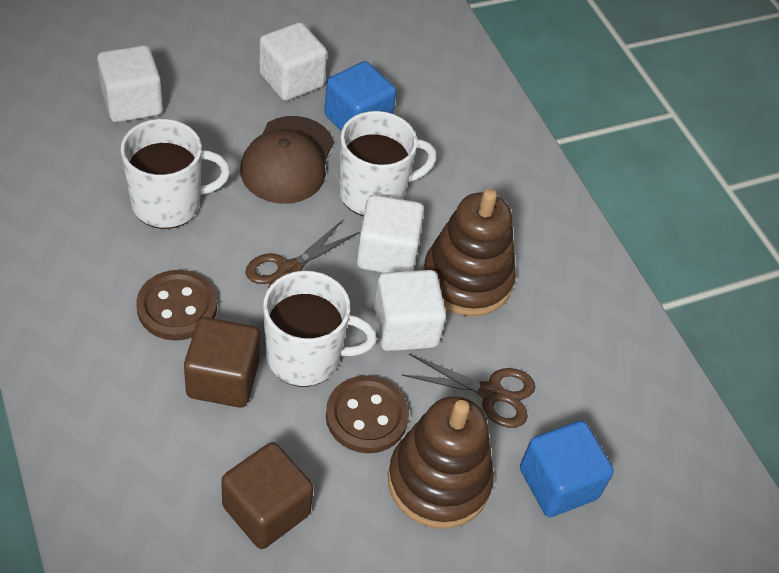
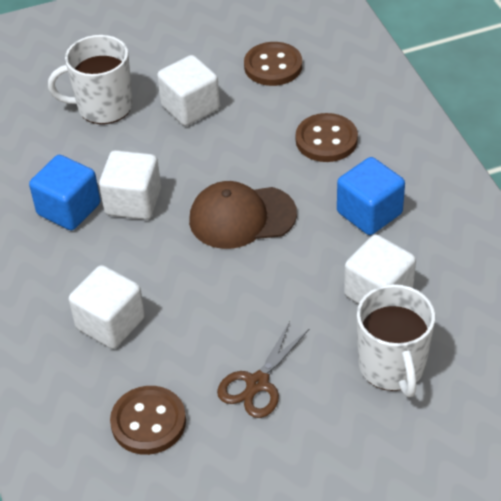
brown button: [136,270,217,341] [326,376,409,453] = 2 -> [110,386,186,455] [244,42,302,86] [296,113,358,162] = 3
brown cube: [184,317,260,408] [221,442,314,549] = 2 -> none = 0
brown scissors: [245,220,359,289] [402,354,535,428] = 2 -> [217,321,309,418] = 1
brown stacking toy: [388,396,494,529] [423,189,516,316] = 2 -> none = 0
white mug: [121,119,230,229] [263,271,377,387] [339,111,437,216] = 3 -> [48,35,133,124] [357,284,435,397] = 2

